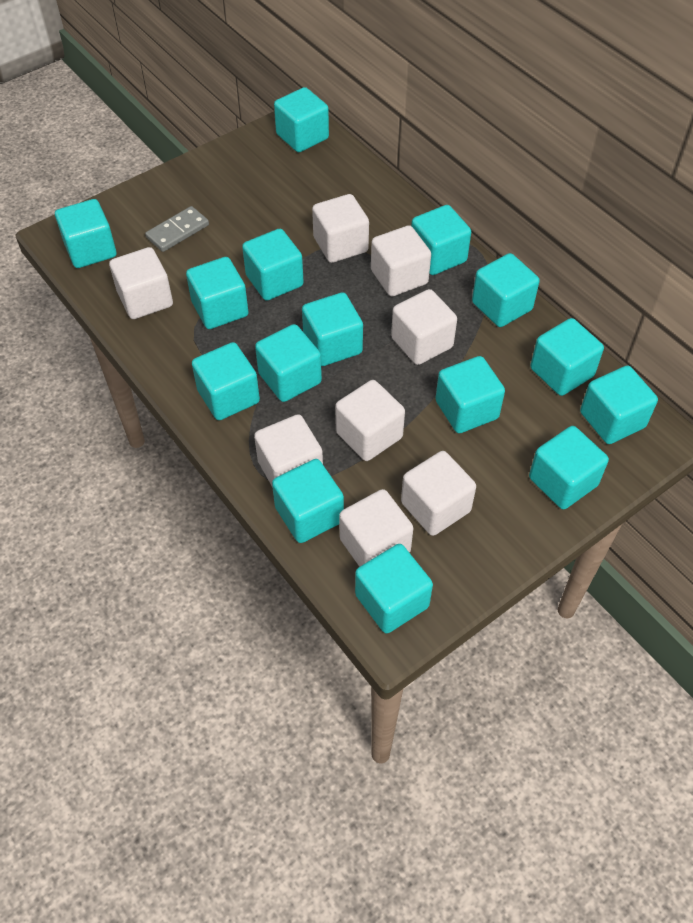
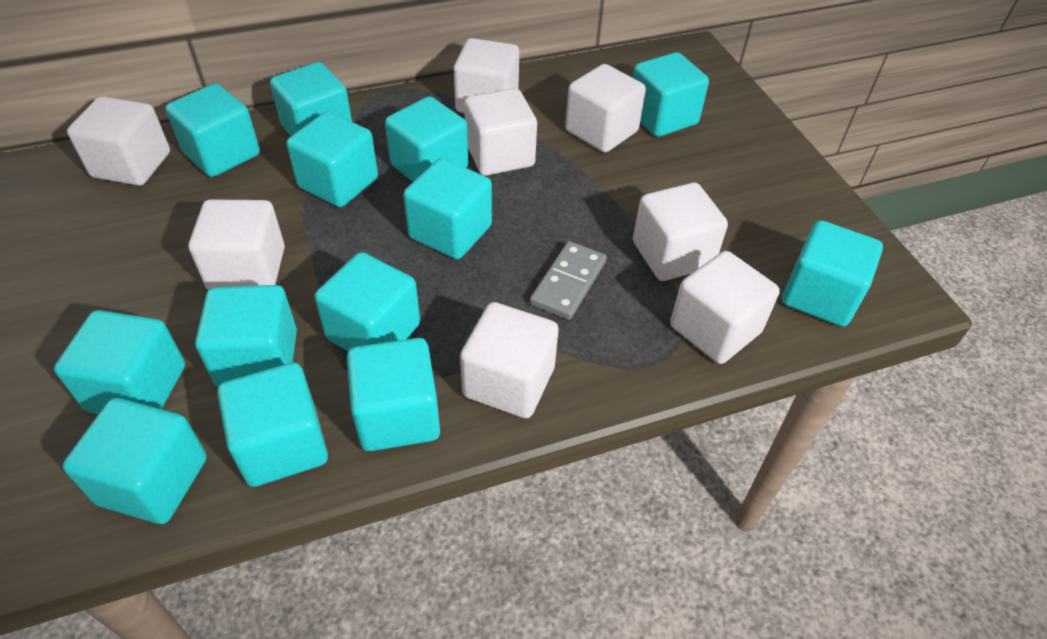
turquoise cube: [55,199,116,268] [186,257,249,329] [192,342,260,420] [242,229,304,301] [255,324,322,402] [272,459,344,543] [274,87,329,152] [302,292,363,366] [355,544,433,633] [411,205,471,275] [435,356,505,433] [472,253,540,327] [529,426,609,509] [530,318,604,396] [580,366,658,444] = 15 -> [54,310,185,414] [63,398,207,524] [165,84,260,177] [195,285,297,387] [217,363,328,487] [270,62,352,136] [286,112,378,207] [314,252,420,351] [347,338,440,451] [385,96,469,182] [403,158,492,259] [632,52,709,137] [782,220,883,327] = 13

